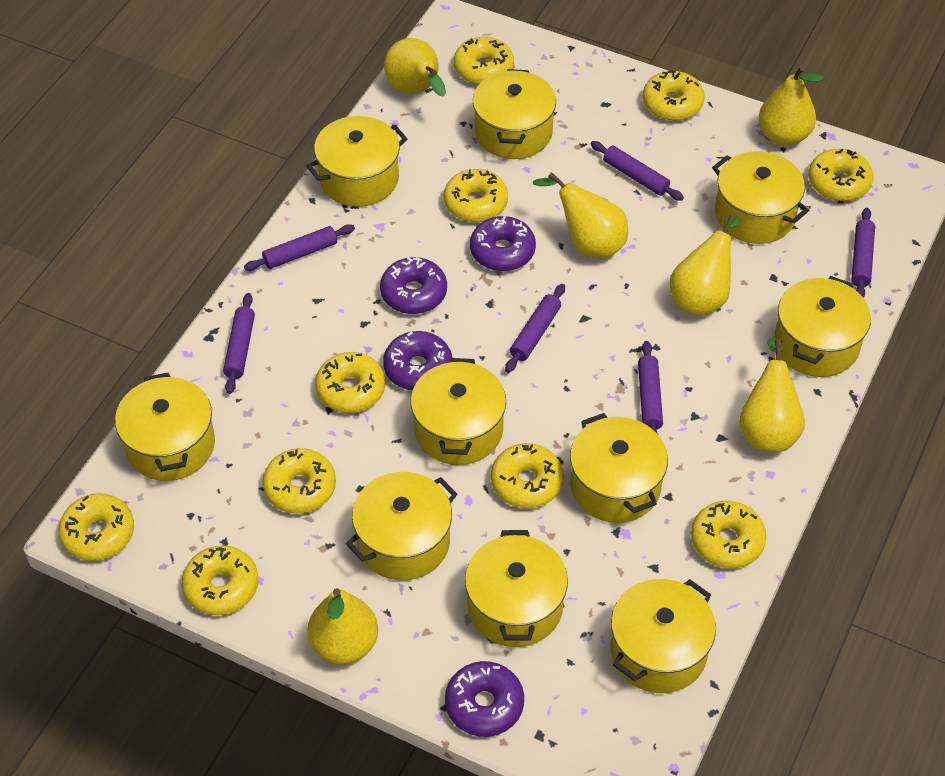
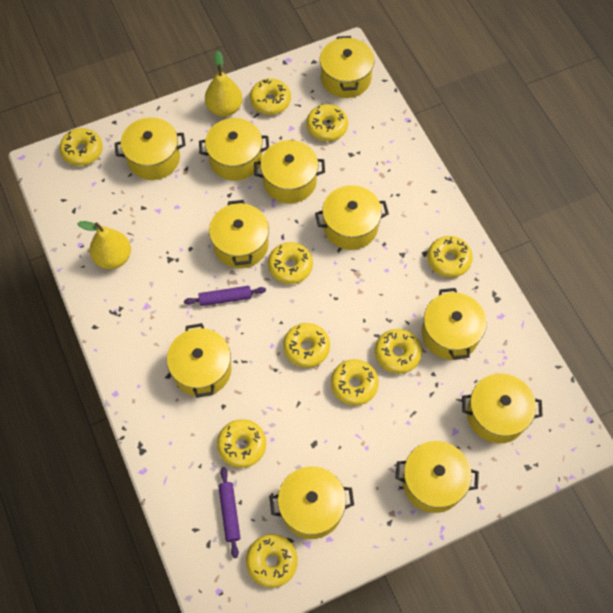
purple donut: [380,257,447,314] [383,331,452,391] [445,661,524,737] [470,216,536,271] = 4 -> none = 0
purple rolling pin: [223,293,255,394] [244,224,355,271] [505,284,565,373] [591,141,684,201] [638,341,663,434] [851,208,875,298] = 6 -> [184,286,266,306] [218,467,240,558] = 2
yellow pear: [308,588,378,664] [384,38,446,97] [533,172,628,259] [670,215,739,316] [739,338,805,452] [759,66,823,146] = 6 -> [77,221,131,269] [205,51,242,117] = 2
yellow pot: [115,373,215,481] [307,116,407,207] [346,472,457,581] [411,358,506,465] [465,530,568,647] [473,69,556,159] [570,413,668,523] [611,579,716,693] [712,151,809,244] [774,276,871,377] = 10 -> [115,117,186,180] [167,323,232,398] [199,118,269,181] [209,200,269,268] [254,140,325,203] [270,466,354,539] [315,185,389,250] [320,36,374,98] [395,441,479,513] [422,288,487,360] [462,373,543,443] = 11

